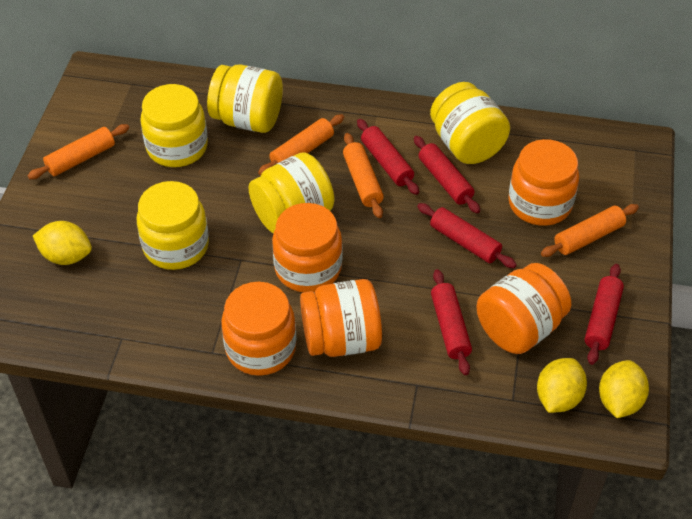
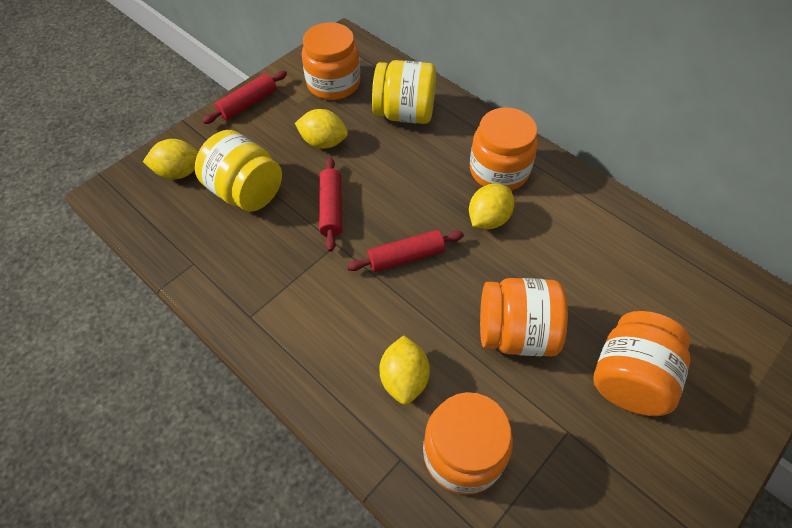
orange rolling pin: [27,124,129,179] [258,114,344,175] [343,133,384,218] [541,204,639,257] = 4 -> none = 0
red rolling pin: [357,119,419,195] [414,136,480,213] [417,203,517,268] [431,269,472,375] [585,264,624,365] = 5 -> [202,71,287,124] [319,157,342,252] [347,230,464,272] = 3
yellow jar: [137,181,209,270] [140,84,208,167] [207,64,283,133] [248,152,334,233] [430,82,510,164] = 5 -> [195,130,282,212] [372,60,436,124] = 2
yellow lemon: [33,221,92,265] [537,358,587,413] [599,360,649,418] = 3 -> [143,139,199,179] [295,109,348,149] [379,336,430,405] [469,184,514,229] = 4

